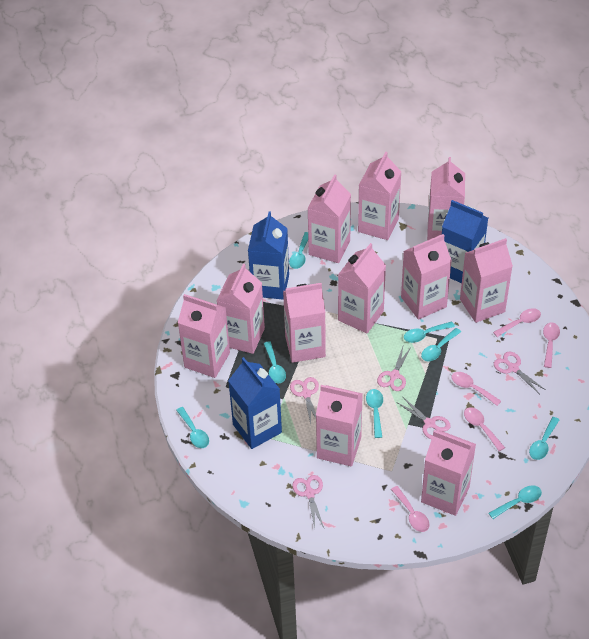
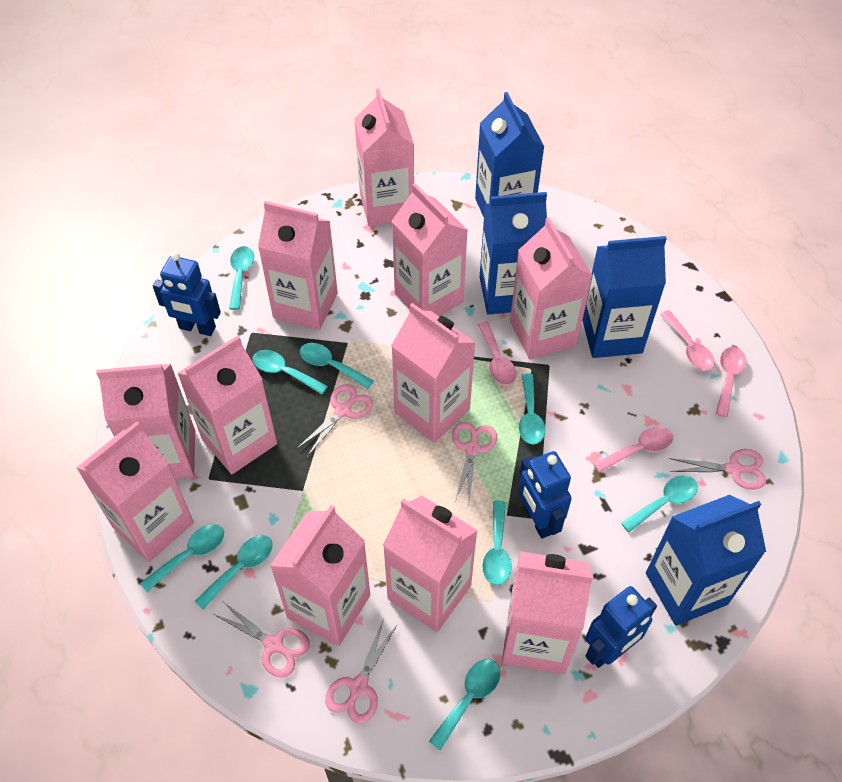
blue carton: [228,357,282,449] [248,211,289,300] [442,200,488,283] = 3 -> [475,92,544,217] [480,192,547,315] [582,236,667,358] [646,495,766,626] = 4
blue robot: none = 0 -> [153,252,221,336] [518,451,572,539] [585,586,657,668] = 3
pink spoon: [391,486,430,532] [452,372,501,406] [464,407,505,451] [493,308,541,337] [543,323,560,368] = 5 -> [478,322,516,385] [593,427,673,473] [661,310,715,371] [716,347,746,417] = 4
turquoise spoon: [176,407,209,448] [264,341,286,383] [289,232,308,269] [366,389,383,438] [404,322,455,343] [421,328,461,361] [488,485,542,519] [529,417,559,460] = 8 -> [140,524,224,592] [194,535,273,610] [229,246,254,310] [253,350,328,395] [300,343,373,389] [429,659,500,750] [482,500,512,585] [519,374,545,444] [621,475,698,532] = 9

